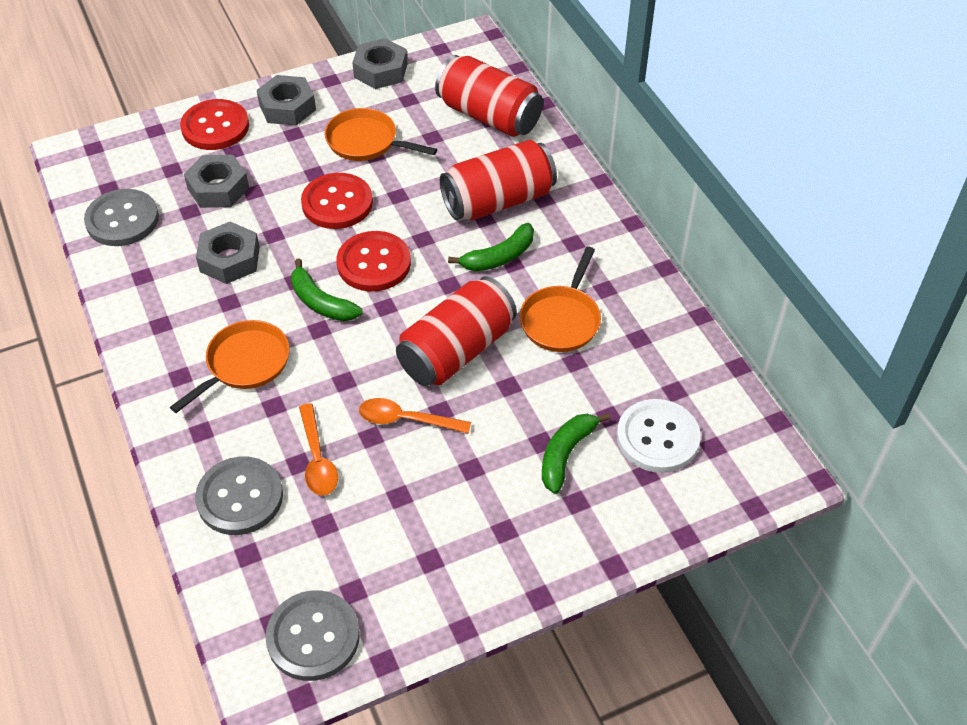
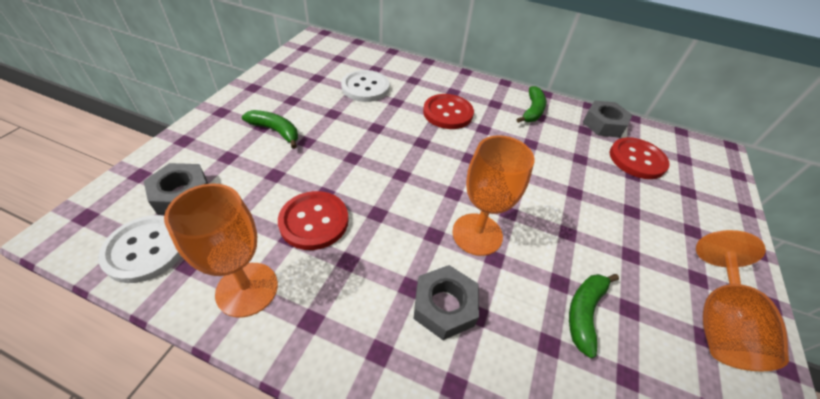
grey button: [84,189,159,246] [195,457,283,535] [265,590,360,681] = 3 -> none = 0
grey nut: [184,155,249,208] [196,221,260,284] [257,75,316,125] [352,38,407,89] = 4 -> [144,163,208,214] [413,265,479,340] [582,100,632,138] = 3
orange goblet: none = 0 -> [164,184,278,318] [452,135,534,256] [696,230,789,371] = 3
orange pan: [170,320,289,413] [325,108,437,161] [520,247,601,352] = 3 -> none = 0
orange spoon: [299,403,338,495] [359,398,471,434] = 2 -> none = 0
red can: [396,277,517,386] [435,55,543,137] [440,140,557,221] = 3 -> none = 0
white button: [617,399,701,473] = 1 -> [98,215,181,283] [341,70,390,102] = 2

